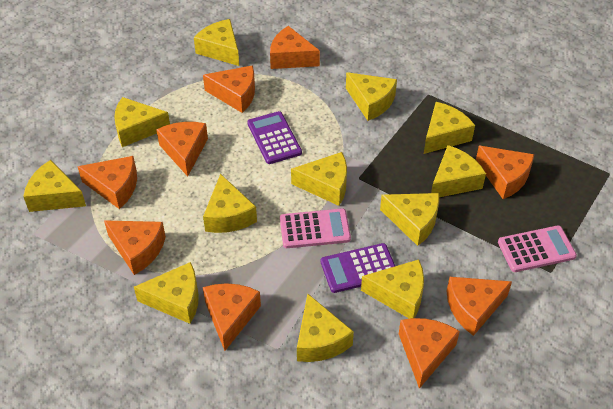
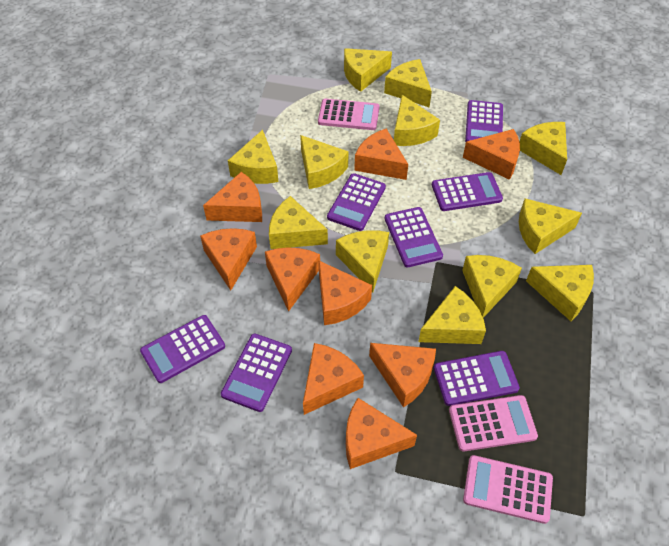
pink calculator: [280,208,351,248] [498,225,577,272] = 2 -> [318,99,380,130] [449,395,538,452] [463,455,553,524] = 3
purple calculator: [247,111,302,164] [321,243,395,293] = 2 -> [140,315,225,383] [221,334,292,412] [327,173,386,231] [385,207,443,267] [432,172,503,211] [434,351,520,406] [465,100,503,142] = 7

